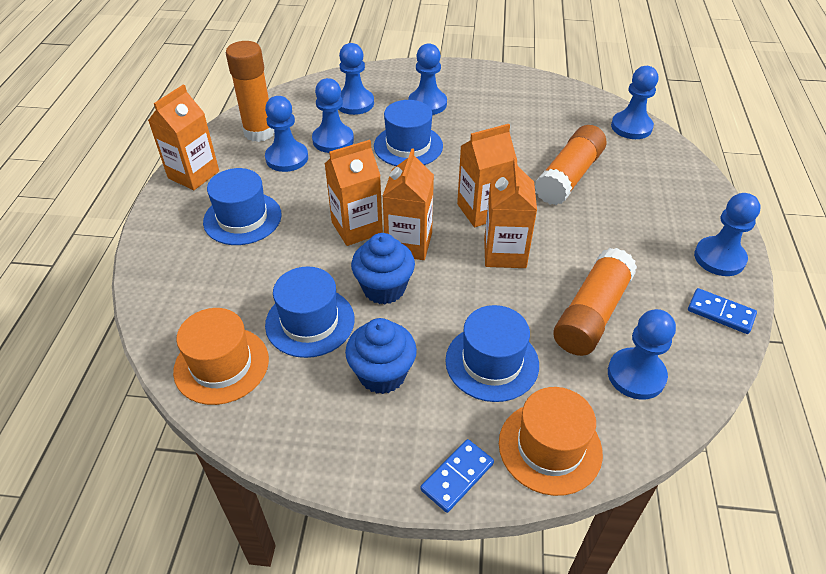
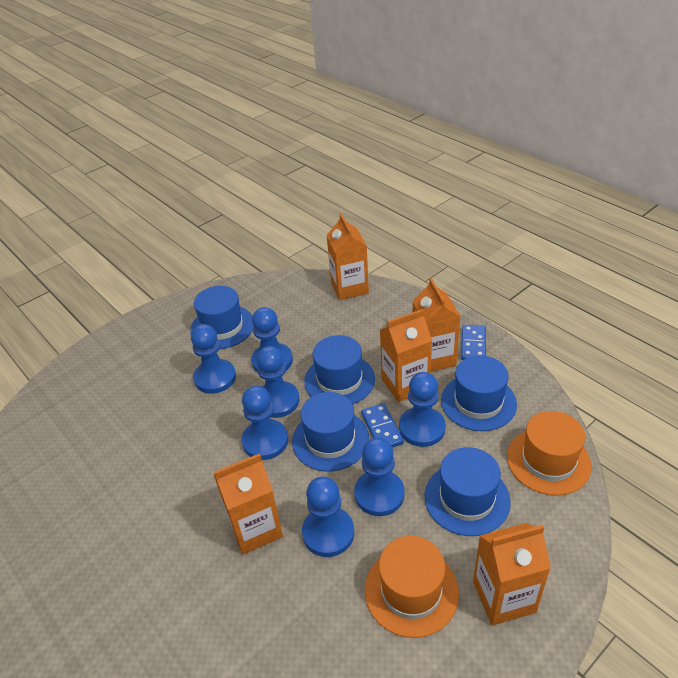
blue cupcake: [345,318,417,394] [351,233,415,305] = 2 -> none = 0
blue hat: [203,168,282,245] [265,267,355,358] [374,100,443,166] [445,305,539,402] = 4 -> [190,286,254,349] [292,392,369,472] [304,335,375,404] [425,447,511,536] [441,355,517,431] = 5
orange glue stick: [226,41,274,142] [535,125,606,205] [553,248,637,356] = 3 -> none = 0

